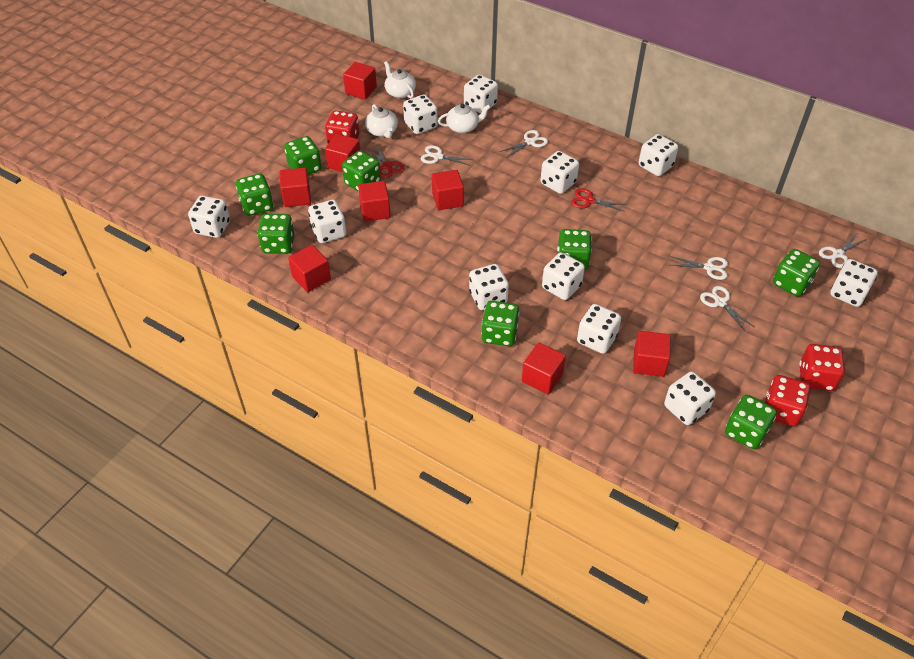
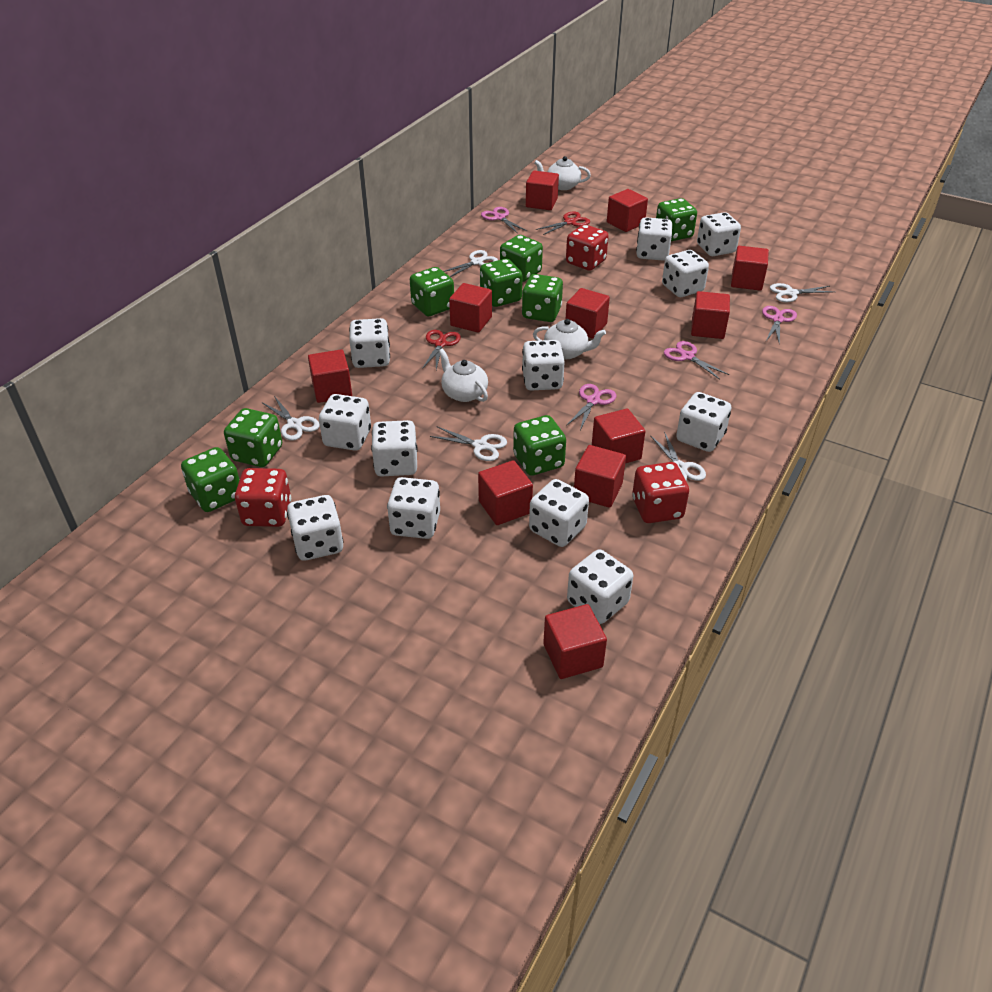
pink scissors: none = 0 -> [481,207,527,234] [566,384,616,430] [664,341,729,380] [762,306,797,345] = 4
red cube: [280,168,311,207] [288,245,331,292] [325,134,360,172] [343,62,377,99] [358,181,391,222] [432,170,464,210] [522,342,566,394] [633,331,670,377] = 8 -> [308,349,352,403] [449,283,492,333] [478,460,533,525] [526,171,559,210] [543,604,607,679] [566,288,610,339] [574,445,626,508] [592,409,646,463] [607,189,648,232] [691,291,730,339] [731,246,769,291] = 11
white dice: [188,196,230,238] [308,200,346,243] [403,94,438,134] [464,74,498,113] [469,264,509,310] [541,151,579,194] [542,252,585,300] [577,304,621,354] [639,134,678,176] [664,371,716,425] [830,259,878,307] = 11 -> [287,495,344,561] [319,394,371,451] [349,318,390,368] [371,420,418,477] [387,477,440,539] [522,340,565,390] [529,479,589,547] [567,549,633,624] [636,217,672,260] [662,250,709,297] [676,392,731,452] [697,212,741,256] = 12

